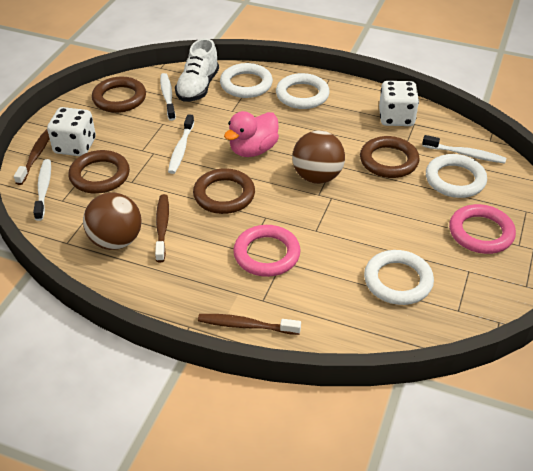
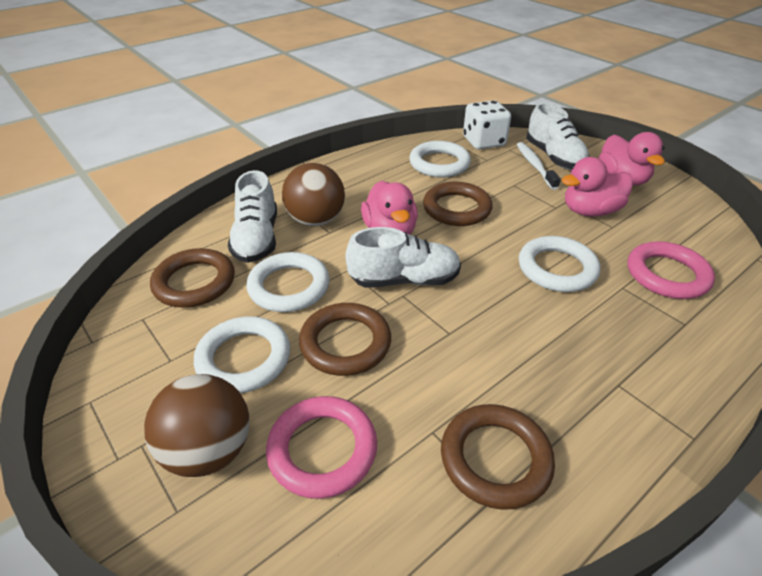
brown toothbrush: [14,129,50,185] [155,194,169,262] [198,314,301,335] = 3 -> none = 0
pink duck: [224,111,279,157] = 1 -> [361,181,418,235] [562,157,633,217] [599,132,665,186] = 3
white dice: [47,107,96,156] [379,81,419,126] = 2 -> [463,100,511,149] = 1
white shoe: [175,38,219,102] = 1 -> [228,170,277,263] [345,227,461,288] [526,103,589,169] = 3
white toothbrush: [33,159,51,221] [160,73,176,121] [168,114,194,174] [422,135,507,163] = 4 -> [517,142,561,190] = 1

